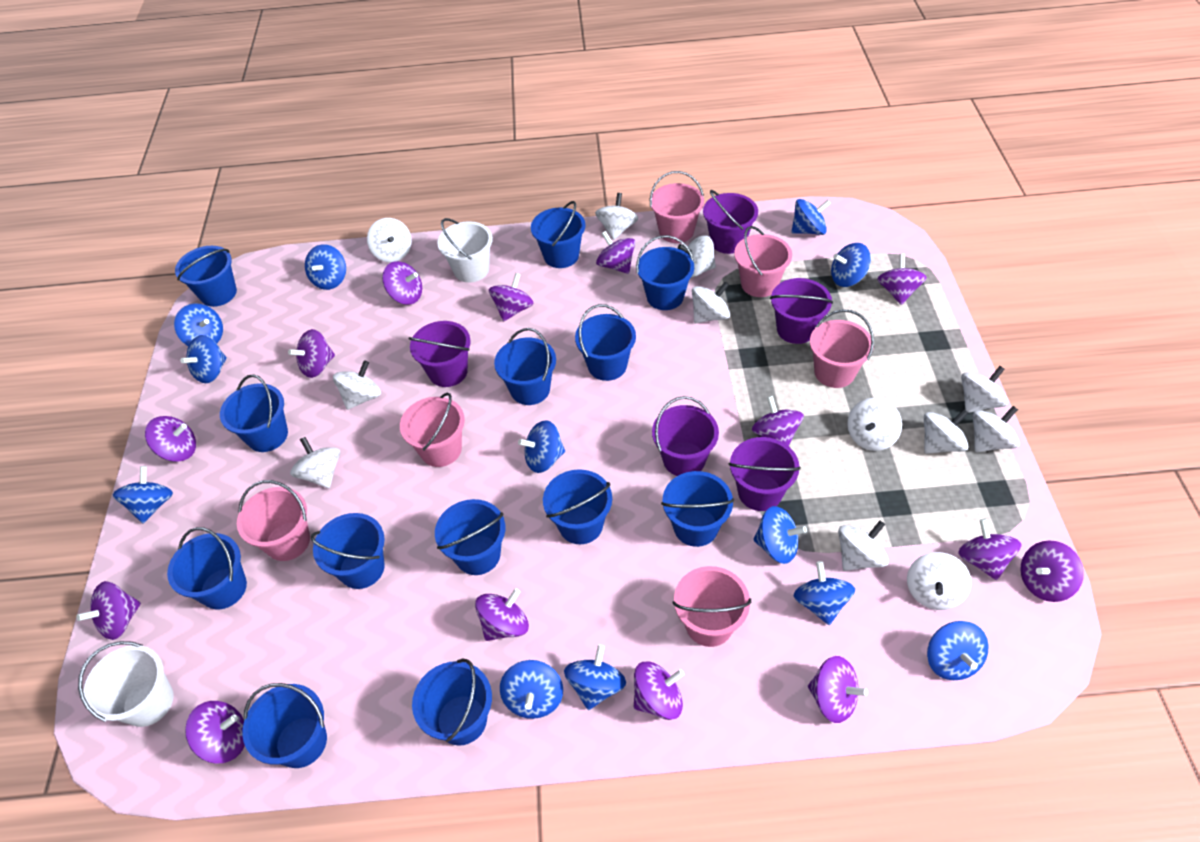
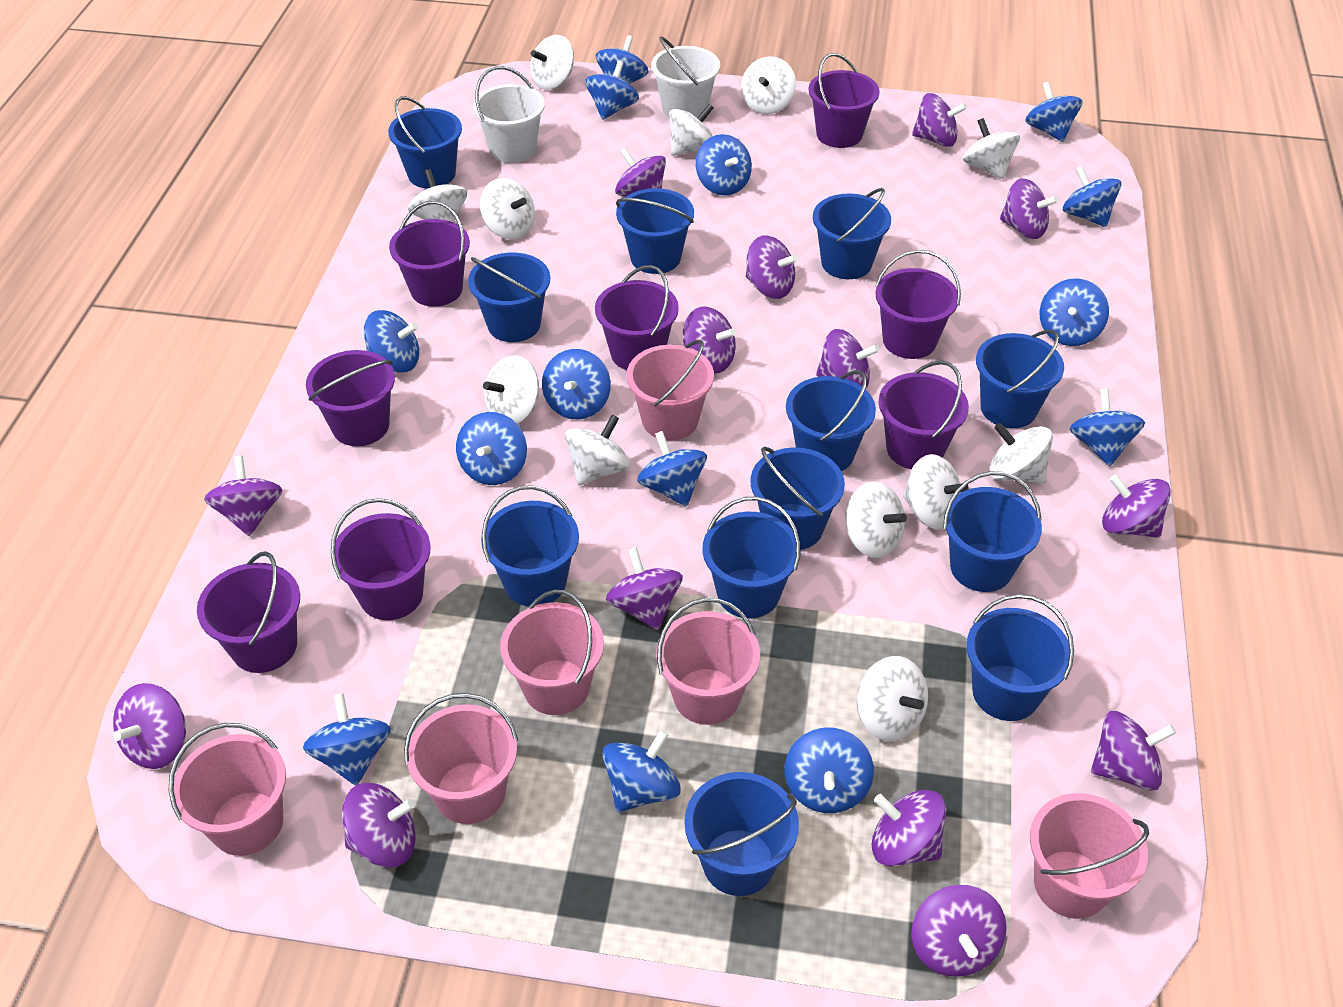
blue bucket: [167,527,247,609] [175,246,237,307] [220,374,288,452] [242,683,327,768] [311,513,385,589] [412,659,492,745] [435,499,505,575] [494,328,556,405] [531,201,585,268] [543,469,612,544] [575,304,636,381] [636,235,694,310] [661,471,734,547] = 13 -> [388,96,462,188] [468,253,550,342] [481,485,579,606] [616,188,694,274] [684,772,799,896] [702,496,800,618] [751,447,845,550] [786,370,876,471] [813,188,891,279] [943,471,1042,592] [966,594,1074,721] [976,330,1064,428] = 12
blue spinning top: [113,466,173,523] [174,303,223,346] [180,335,227,383] [305,244,346,290] [500,660,563,719] [518,420,565,473] [564,644,626,710] [753,506,807,564] [791,199,831,235] [794,561,855,625] [831,243,871,287] [927,621,989,680] = 12 -> [303,693,391,786] [364,310,419,373] [456,412,527,485] [542,349,611,420] [585,61,639,120] [596,35,649,84] [603,730,680,812] [637,431,707,507] [696,134,752,196] [785,728,874,813] [1025,82,1083,142] [1040,278,1109,346] [1063,166,1121,227] [1070,389,1145,466] = 14
purple bucket: [408,321,471,387] [652,396,719,476] [703,190,758,254] [728,437,801,511] [770,278,833,344] = 5 -> [197,551,300,673] [306,350,395,446] [331,498,431,620] [389,201,470,307] [595,265,679,370] [808,53,880,148] [875,250,961,359] [879,360,969,469] = 8

